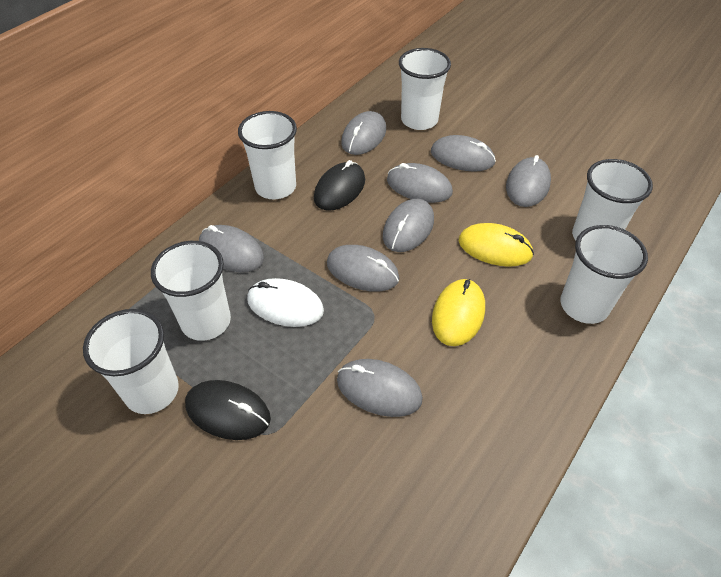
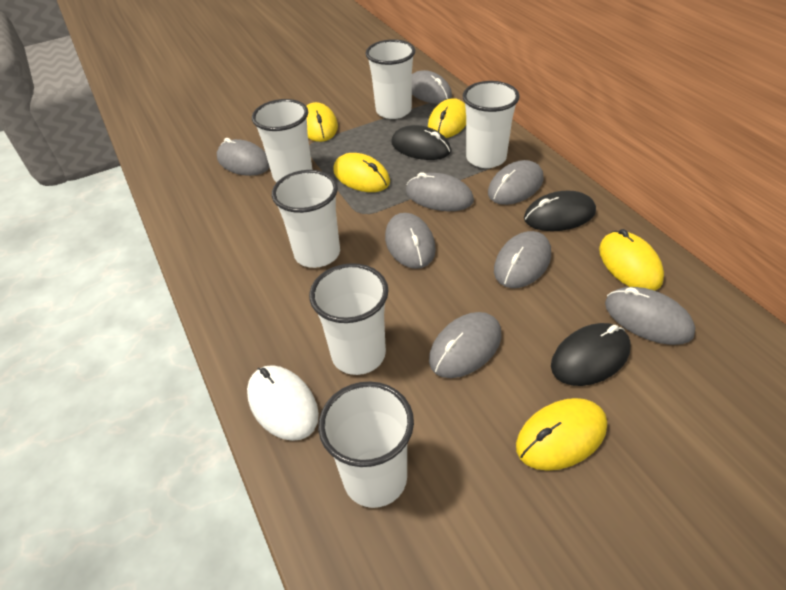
black mouse: [185,380,271,440] [314,160,365,211] = 2 -> [391,125,451,160] [524,191,596,231] [551,323,631,386] = 3
yellow mouse: [432,279,485,346] [459,223,534,267] = 2 -> [306,102,338,142] [333,153,390,192] [428,98,466,138] [516,398,607,471] [599,229,664,291] = 5

